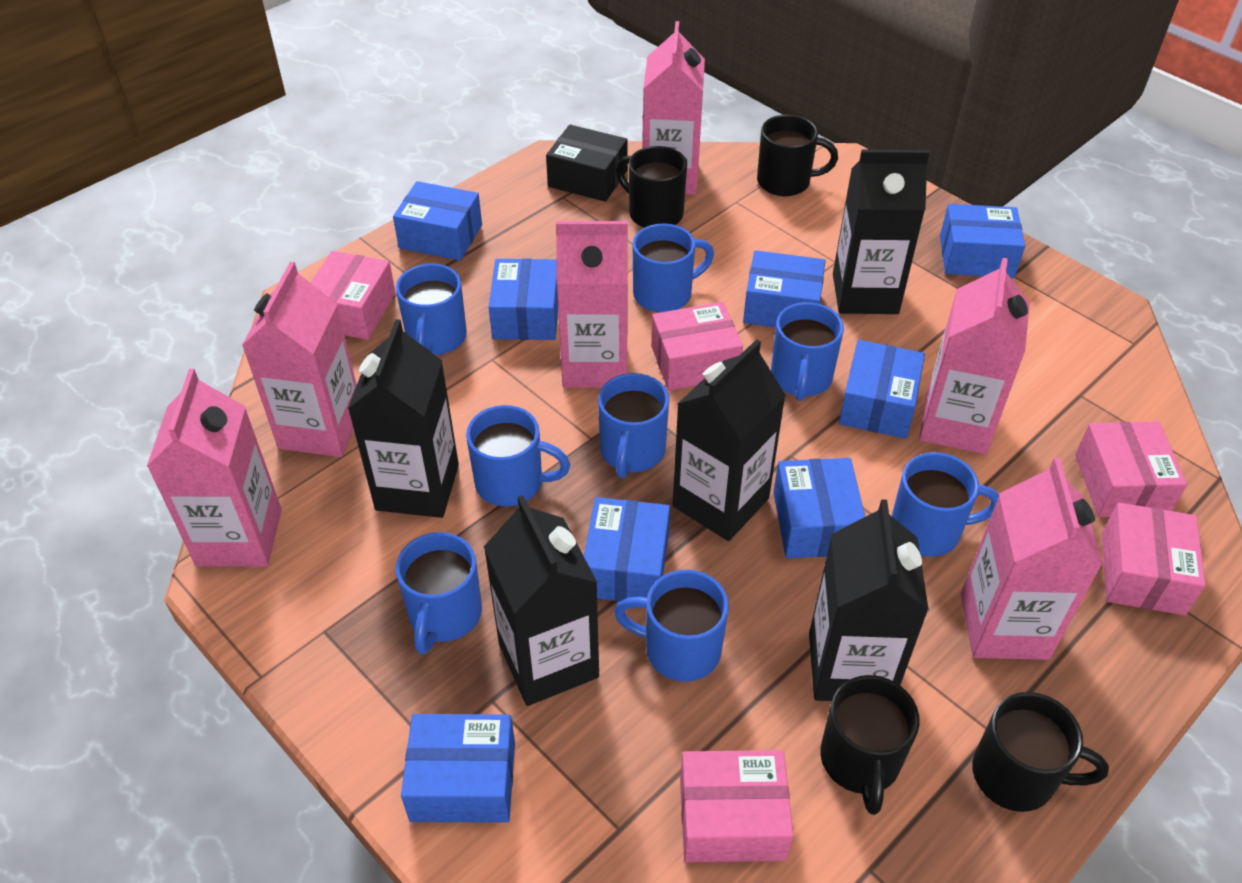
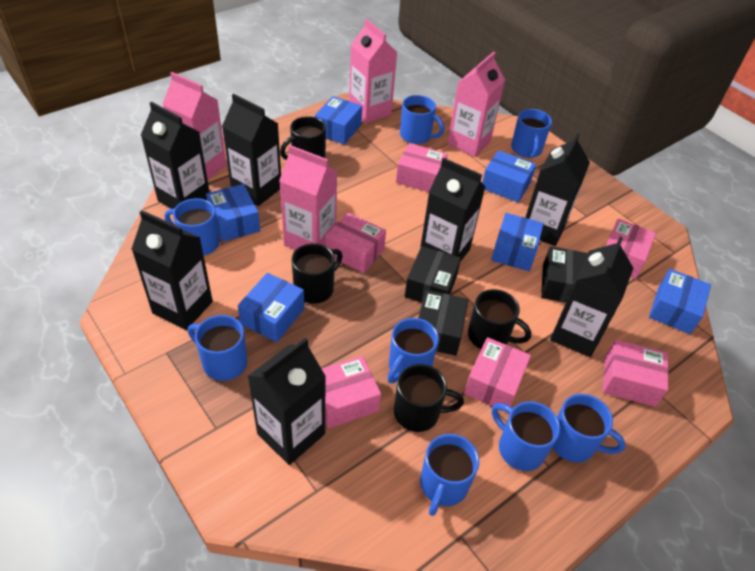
black box: [546,125,628,202] = 1 -> [405,246,461,303] [418,290,469,356] [541,246,587,303] = 3
black carton: [348,319,459,518] [484,495,599,706] [673,339,786,541] [809,499,929,701] [833,150,930,314] = 5 -> [131,210,213,330] [141,102,210,209] [222,94,281,206] [248,338,326,465] [420,158,486,262] [525,133,590,246] [550,237,633,357] = 7
blue box: [393,181,482,261] [401,714,515,823] [489,258,558,340] [584,497,670,602] [743,250,825,328] [773,458,865,558] [839,340,925,439] [940,204,1025,278] = 8 -> [206,184,260,242] [238,273,305,342] [315,96,362,145] [482,150,536,203] [491,213,544,271] [649,269,711,334] = 6
pink box: [311,251,396,340] [651,302,743,391] [680,750,794,862] [1075,421,1187,517] [1102,503,1206,615] = 5 -> [321,356,381,429] [325,212,386,273] [396,143,448,192] [464,337,531,412] [603,339,669,407] [606,219,656,279] = 6
pink carton: [147,369,282,567] [242,262,357,457] [556,221,628,388] [642,21,705,195] [919,258,1030,454] [961,458,1103,660] = 6 -> [162,72,227,180] [279,145,337,250] [349,19,397,123] [447,52,505,157] = 4

